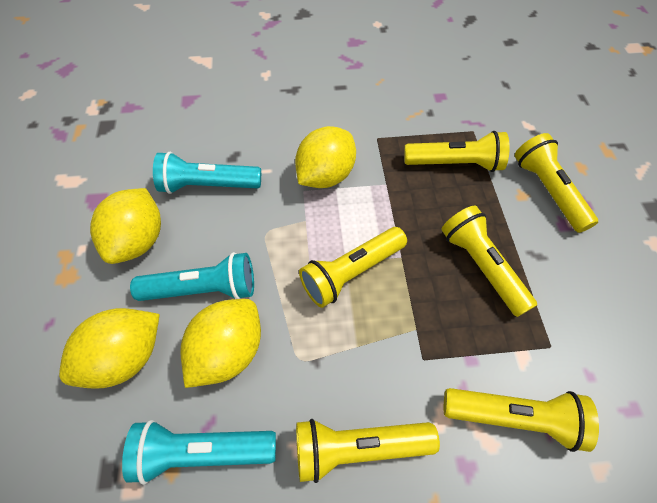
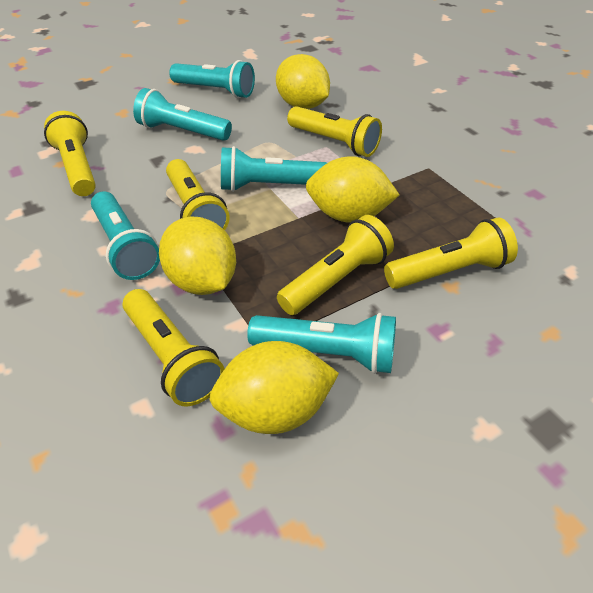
turquoise flashlight: [122,420,276,485] [130,252,254,301] [153,152,261,194] = 3 -> [91,192,160,280] [133,88,232,141] [169,60,255,98] [221,146,327,192] [247,313,396,374] = 5

